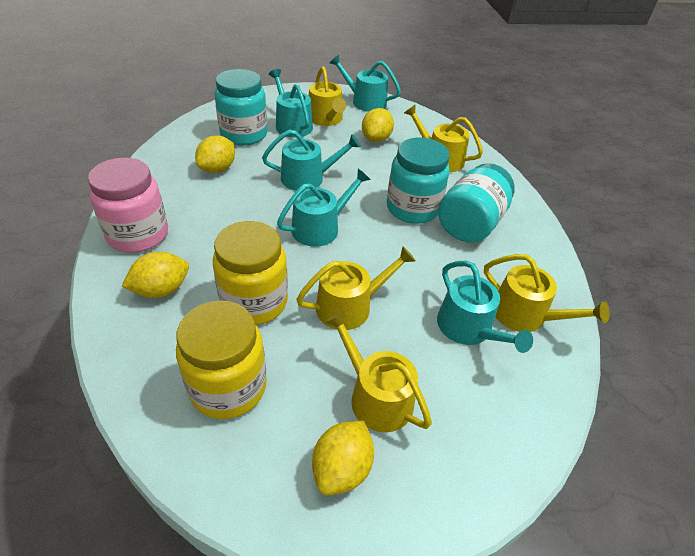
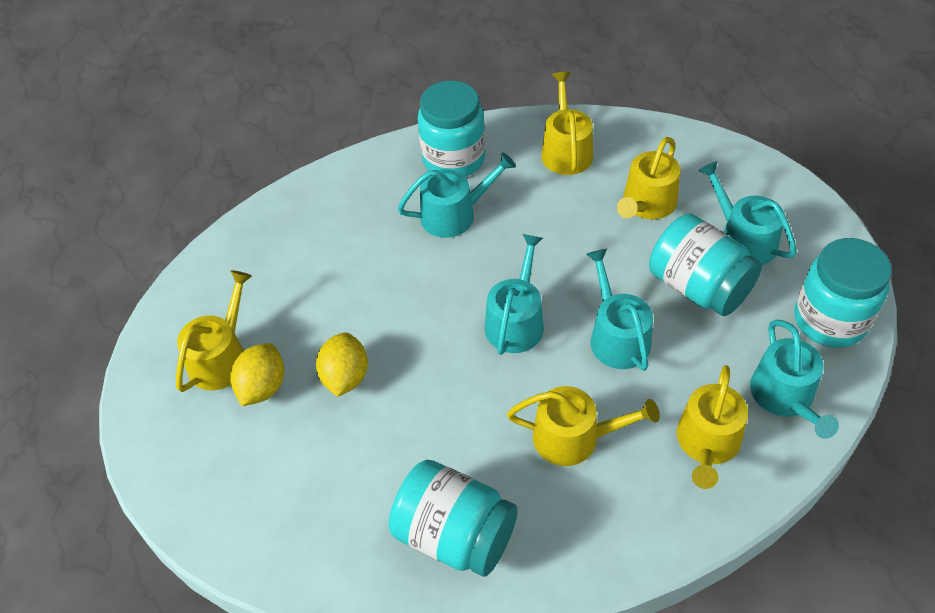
pink jar: [88,158,168,253] = 1 -> none = 0
turquoise jar: [215,69,267,146] [387,138,450,224] [438,163,515,243] = 3 -> [389,460,518,577] [418,80,485,177] [649,214,762,316] [794,238,892,348] = 4
yellow jar: [176,301,267,419] [213,221,288,325] = 2 -> none = 0
yellow lemon: [121,252,189,298] [195,135,235,173] [312,421,374,496] [362,108,394,142] = 4 -> [230,343,284,406] [316,332,368,397] = 2

